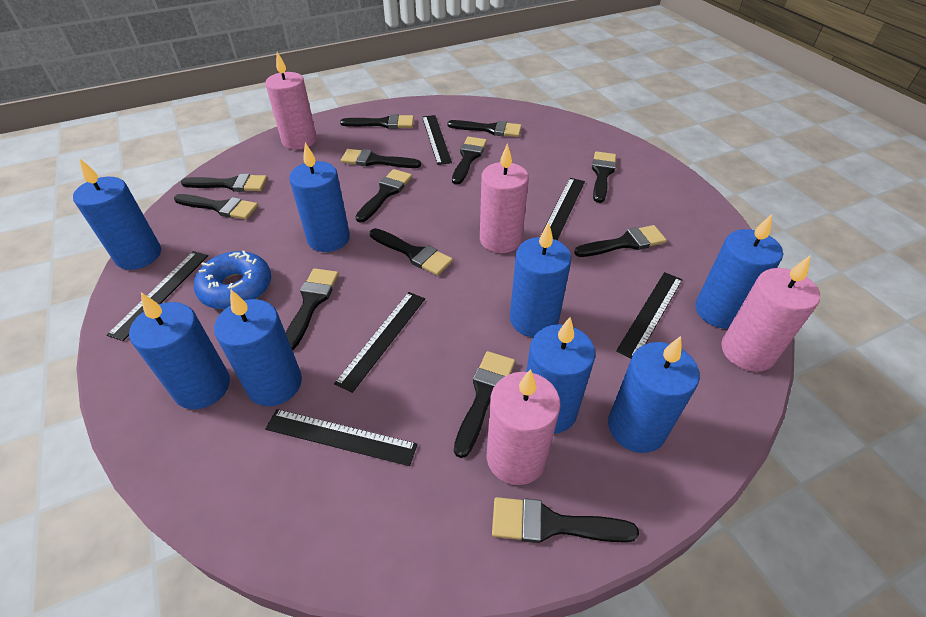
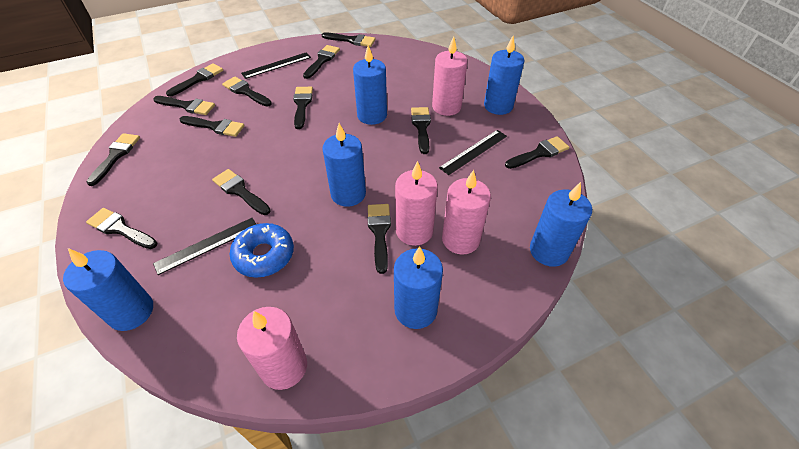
black ruler: [107,251,208,341] [265,409,418,466] [334,292,425,393] [422,115,452,165] [540,178,585,240] [616,272,683,358] = 6 -> [153,218,256,275] [241,52,311,79] [439,130,507,175] = 3
blue candle: [73,159,161,270] [129,292,230,409] [214,290,302,406] [289,142,350,252] [510,222,571,337] [526,317,595,434] [608,336,700,453] [696,214,783,329] = 8 -> [63,248,153,331] [322,123,366,207] [353,45,387,125] [394,246,443,329] [484,36,525,115] [530,182,592,267] = 6

